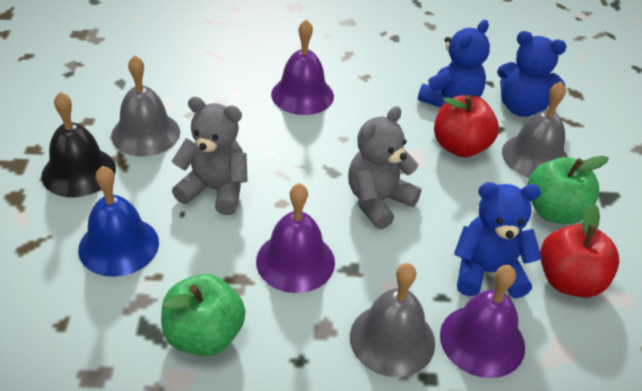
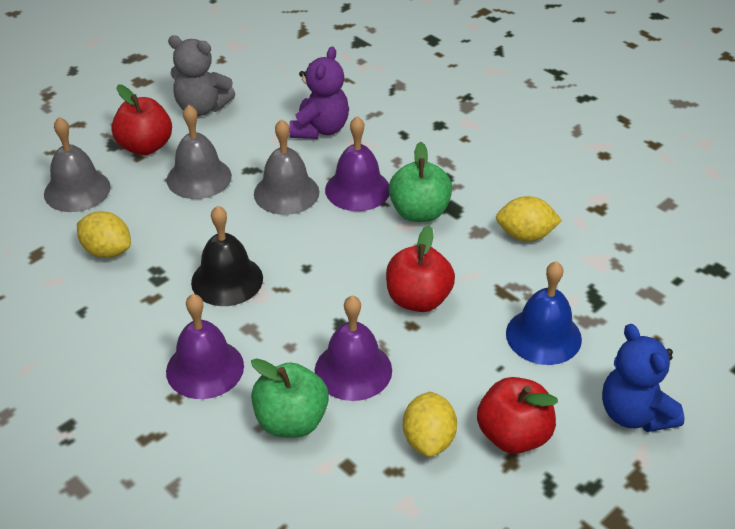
blue teddy bear: [418,20,490,108] [454,182,542,298] [497,31,567,117] = 3 -> [602,324,685,432] = 1
grey teddy bear: [171,97,247,215] [348,106,421,229] = 2 -> [168,35,235,116] = 1
purple teddy bear: none = 0 -> [289,47,349,139] = 1
red apple: [434,95,499,157] [540,203,619,298] = 2 -> [112,84,172,155] [386,225,455,312] [477,377,558,454] = 3
yellow lemon: none = 0 -> [77,211,131,258] [403,392,457,457] [496,196,562,241] = 3

